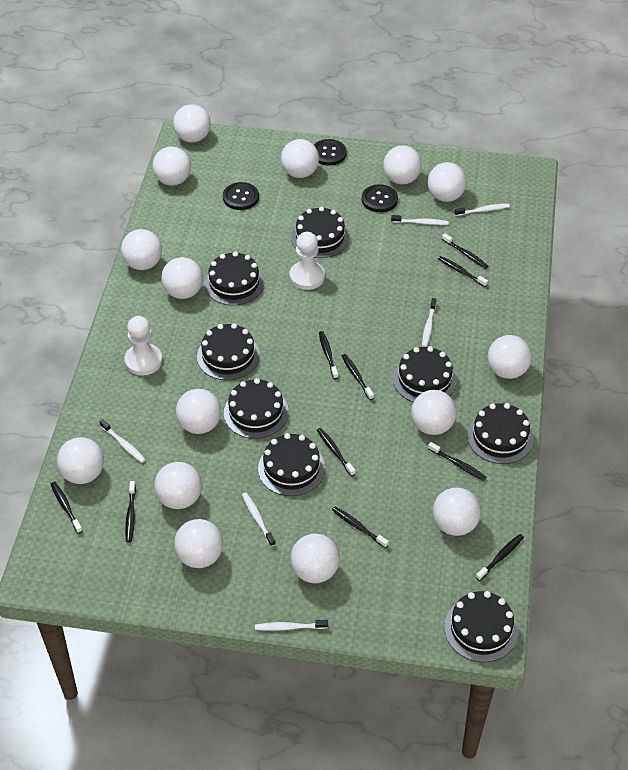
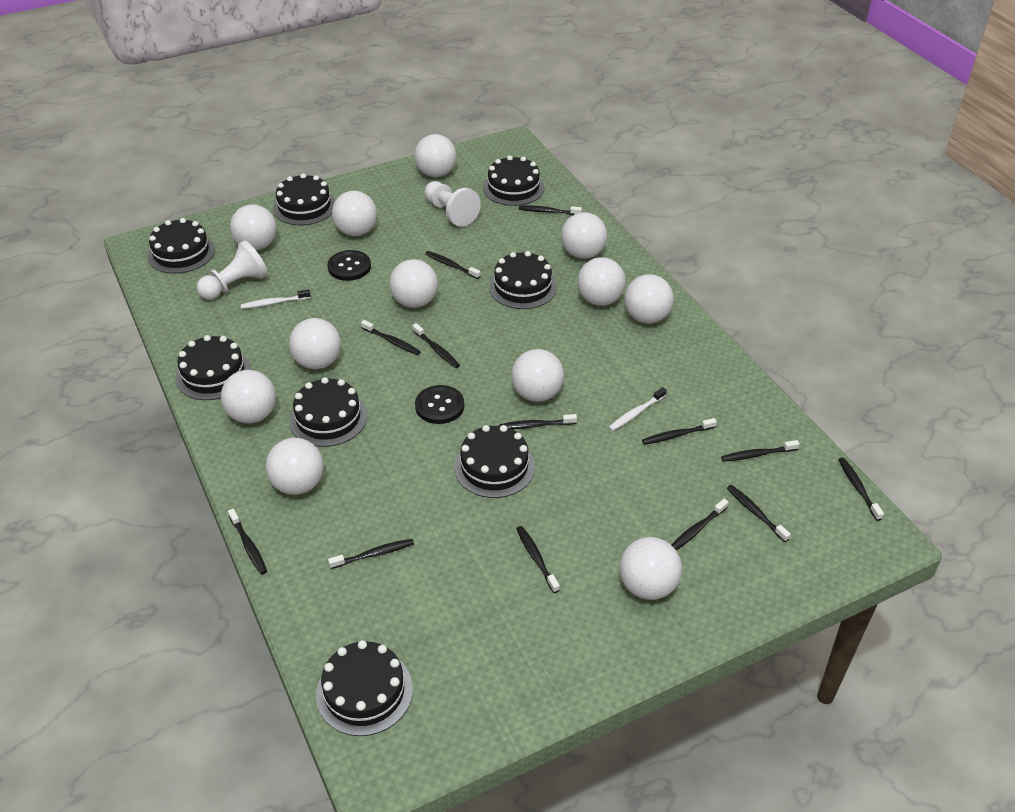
black button: [223,182,259,210] [314,139,347,165] [362,184,398,212] = 3 -> [327,250,371,281] [415,385,464,424] = 2
black toothbrush: [51,482,83,533] [125,481,136,542] [317,428,356,476] [319,331,338,379] [332,507,389,548] [342,354,374,400] [428,442,486,481] [438,256,488,287] [442,233,488,269] [476,534,524,581] = 10 -> [228,509,267,575] [328,539,414,569] [361,320,421,355] [412,323,460,368] [425,251,480,279] [499,414,577,429] [516,526,560,593] [519,205,582,215] [642,418,717,445] [672,499,729,550] [721,440,800,462] [727,485,791,542] [838,457,884,521] = 13
white ball: [57,438,104,484] [121,229,162,270] [152,147,191,186] [154,462,202,509] [161,257,203,299] [173,104,211,143] [174,519,223,568] [176,389,221,434] [281,139,319,178] [290,534,340,583] [383,145,422,184] [411,390,457,435] [427,162,467,202] [433,487,481,536] [488,335,532,379] = 15 -> [221,370,276,423] [230,204,277,250] [266,438,324,495] [289,318,341,369] [332,191,377,236] [390,259,438,308] [414,134,456,177] [511,349,564,402] [561,212,607,259] [577,257,626,306] [619,537,682,600] [624,274,674,324] = 12
white toothbrush: [100,419,146,463] [242,493,276,547] [255,620,328,631] [391,215,449,225] [422,298,437,347] [454,203,510,216] = 6 -> [241,289,311,309] [608,387,667,431] = 2

